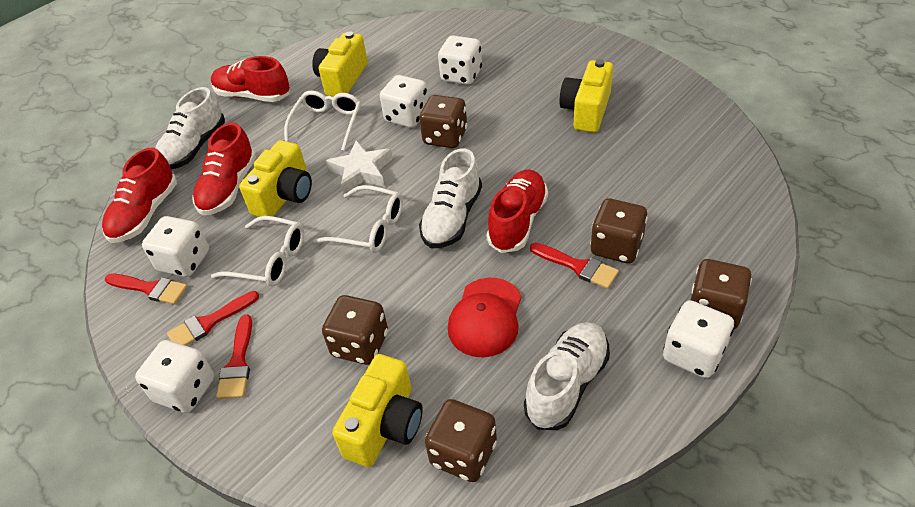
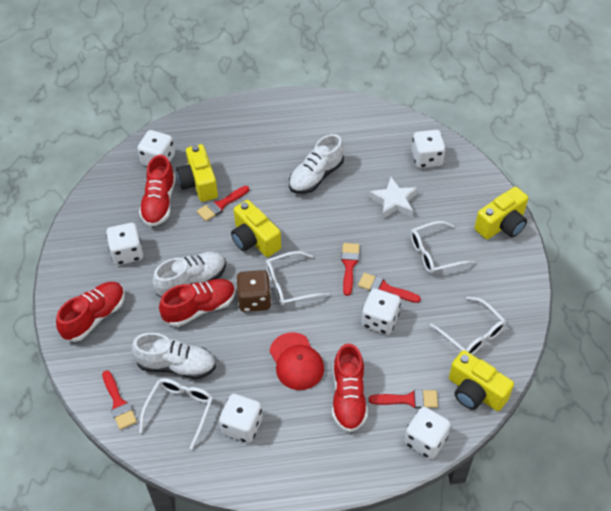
brown dice: [322,295,388,365] [419,95,467,148] [425,399,497,482] [590,198,648,264] [691,259,752,329] = 5 -> [236,270,271,312] = 1
red brush: [105,274,188,305] [167,291,259,346] [216,315,252,399] [530,243,619,289] = 4 -> [102,370,137,430] [197,186,249,221] [341,243,360,296] [358,273,421,303] [369,389,438,408] = 5
white dice: [135,340,214,413] [142,216,209,277] [380,75,428,128] [438,35,482,85] [663,300,734,378] = 5 -> [106,223,143,265] [137,130,175,166] [219,394,263,443] [361,288,401,335] [404,407,451,459] [412,130,446,168] = 6
white glasses: [211,216,304,286] [284,91,361,151] [313,185,403,253] = 3 -> [139,378,213,450] [265,251,329,306] [410,221,475,274] [430,296,506,355] = 4

